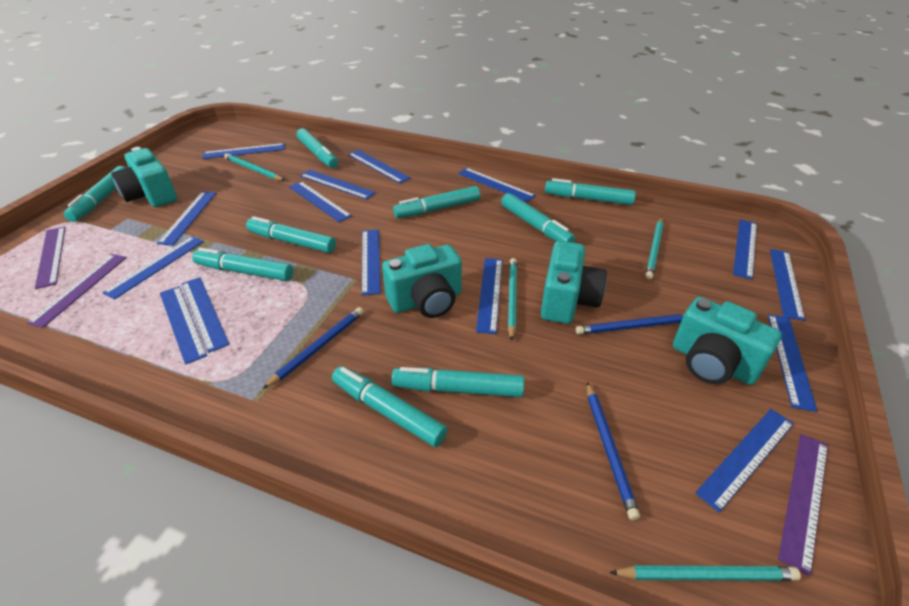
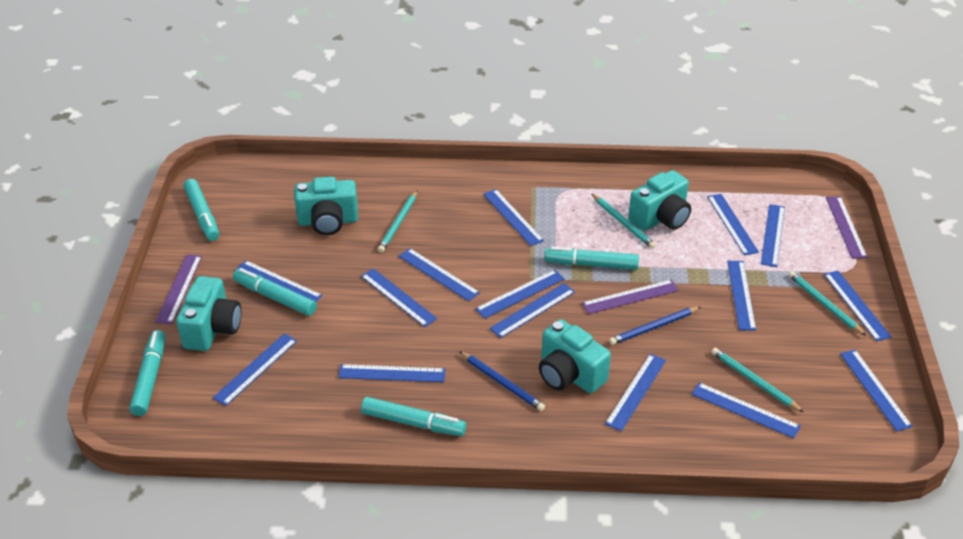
blue pencil: [263,307,364,389] [576,314,684,335] [587,382,640,521] = 3 -> [459,351,545,411] [609,307,700,345] = 2
turquoise marker: [64,166,125,222] [192,248,293,281] [246,216,336,253] [296,128,338,168] [332,366,448,447] [391,367,524,397] [393,186,480,218] [501,193,575,243] [545,178,636,205] = 9 -> [129,330,165,416] [184,179,219,241] [233,268,317,316] [361,397,466,436] [544,247,639,270] = 5

